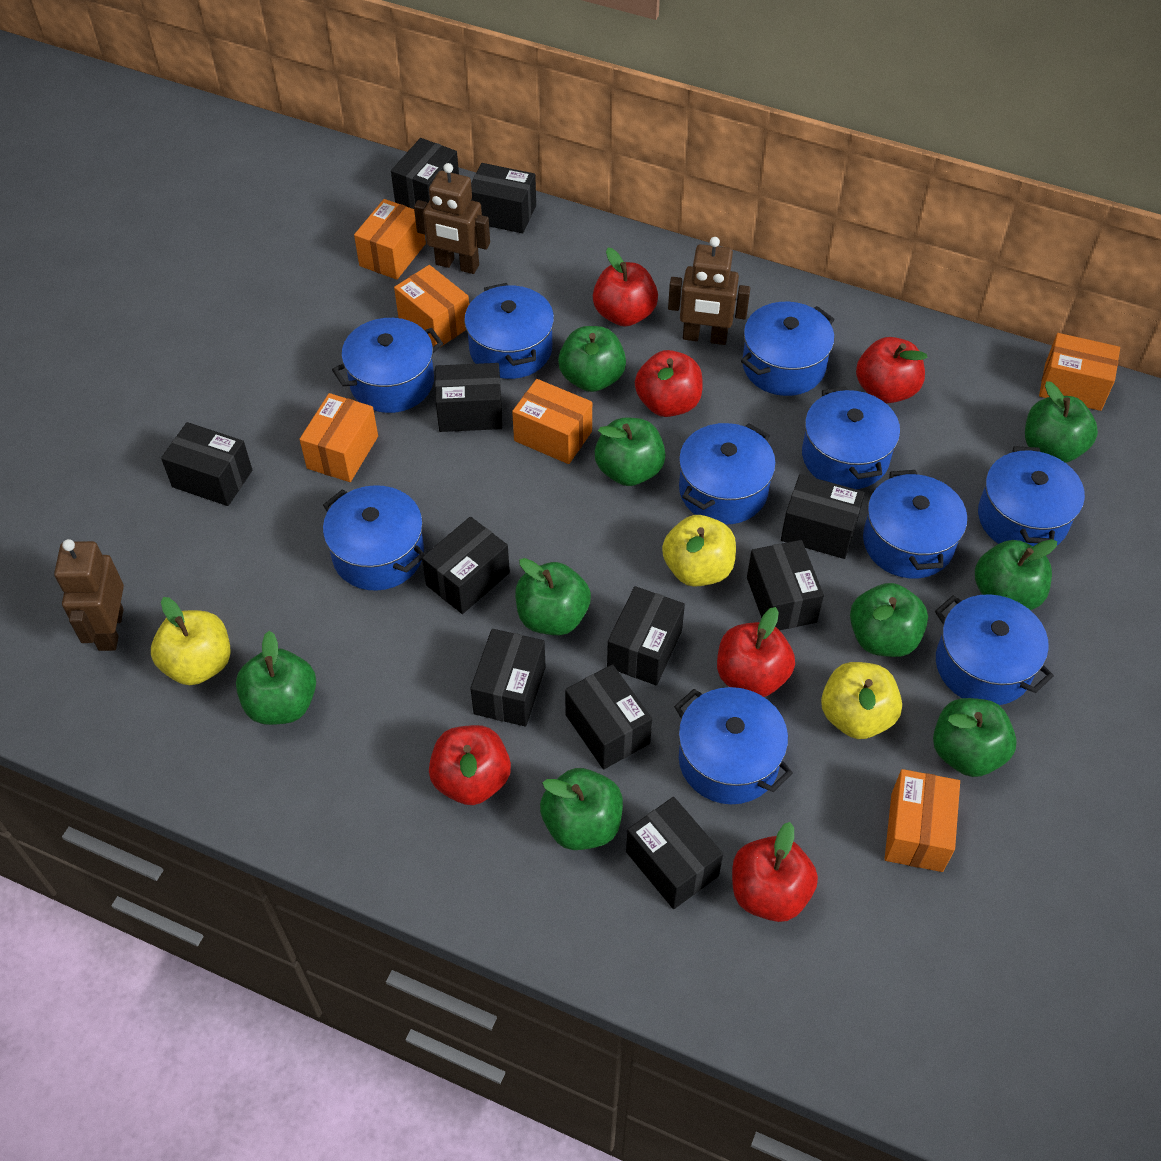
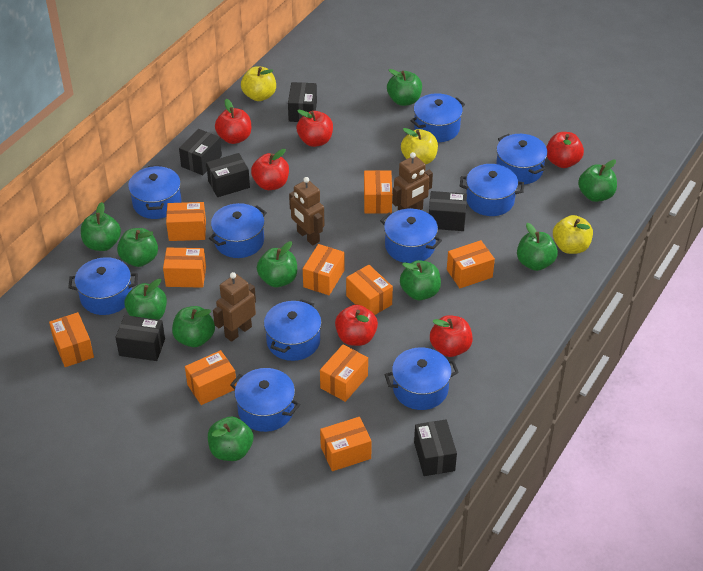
black box: [161,422,252,506] [391,138,459,209] [422,517,510,614] [435,363,502,432] [470,629,546,726] [471,163,536,233] [565,664,652,769] [607,586,685,685] [626,797,723,909] [747,540,824,630] [781,474,865,559] = 11 -> [115,315,165,361] [179,129,222,175] [206,153,250,197] [288,82,317,122] [414,419,457,476] [429,191,467,231] = 6
green apple: [236,631,316,725] [515,558,591,635] [540,768,623,850] [558,326,626,392] [595,417,666,486] [850,583,928,657] [933,698,1017,777] [975,539,1057,610] [1025,381,1098,463] = 9 -> [81,202,121,251] [117,228,158,267] [125,279,167,320] [172,306,215,347] [208,416,253,461] [257,241,297,287] [387,69,422,106] [400,260,441,300] [517,223,558,271] [578,160,617,202] = 10
orange box: [299,393,378,482] [354,199,426,280] [394,265,469,346] [512,379,592,464] [885,769,960,872] [1039,333,1120,411] = 6 -> [49,312,94,367] [163,248,206,288] [166,202,206,241] [185,350,237,405] [303,244,344,295] [320,345,368,402] [320,417,372,471] [346,265,393,315] [364,170,392,214] [447,240,495,288] = 10

